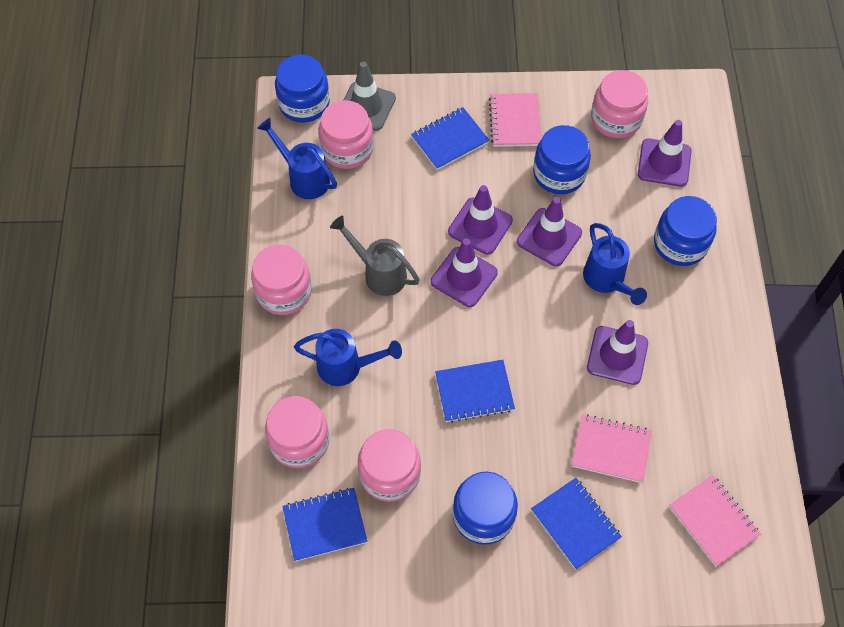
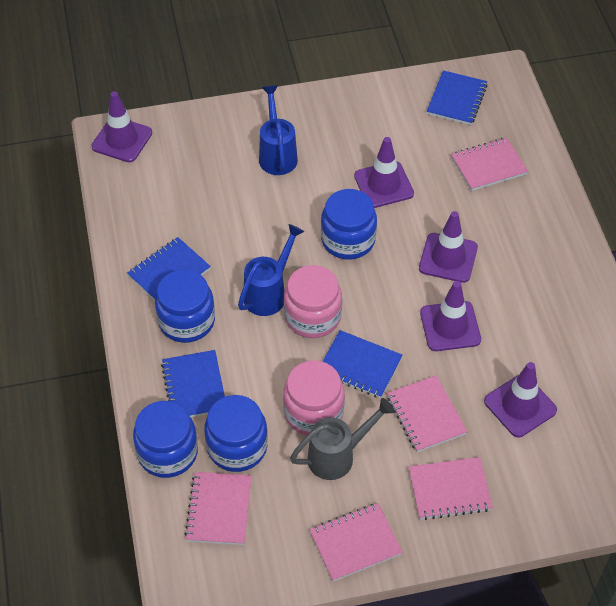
blue watering can: [257,118,337,199] [294,329,402,386] [583,223,647,305] = 3 -> [238,224,304,316] [259,86,298,175] = 2
grey traffic cone: [343,62,396,131] = 1 -> none = 0
pink jar: [251,245,312,315] [265,396,329,468] [319,100,374,169] [358,429,421,502] [591,70,648,138] = 5 -> [283,360,345,435] [284,265,342,338] = 2
pink notebook: [489,93,541,147] [572,414,652,483] [669,475,761,566] = 3 -> [185,472,252,545] [310,503,403,582] [387,375,467,452] [409,457,493,520] [451,138,528,191] = 5

